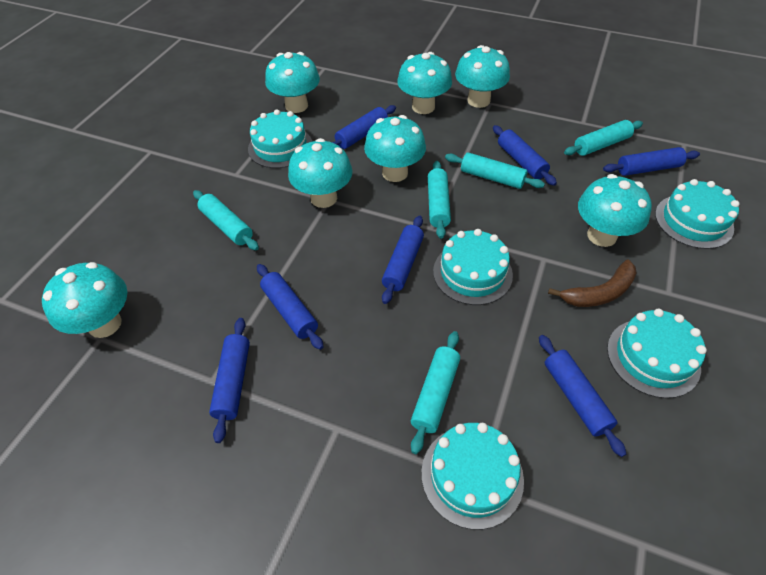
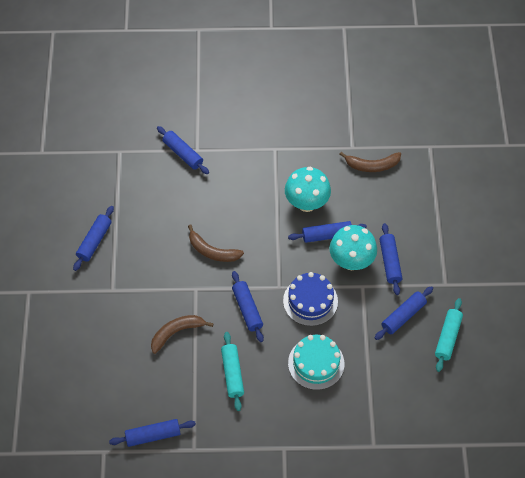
blue cake: none = 0 -> [283,272,338,326] = 1
brown banana: [548,260,637,307] = 1 -> [151,315,214,354] [188,224,244,262] [340,152,401,172] = 3
turquoise cake: [248,109,312,168] [421,423,524,530] [433,229,513,305] [607,308,707,398] [655,179,740,249] = 5 -> [288,335,344,390] = 1
turquoise mushroom: [42,262,127,338] [265,52,320,113] [288,138,353,208] [364,115,426,182] [397,52,452,114] [455,45,510,108] [578,174,652,247] = 7 -> [285,167,331,212] [330,225,377,270] = 2
turquoise rolling pin: [193,190,259,250] [411,331,460,454] [428,161,451,239] [445,152,545,189] [564,120,643,156] = 5 -> [221,332,244,411] [435,298,463,372] = 2

